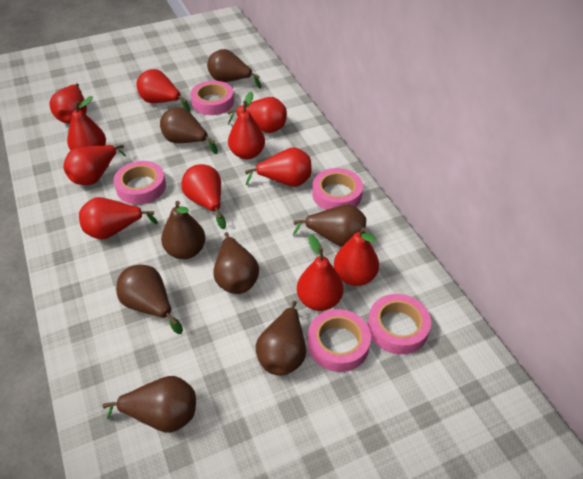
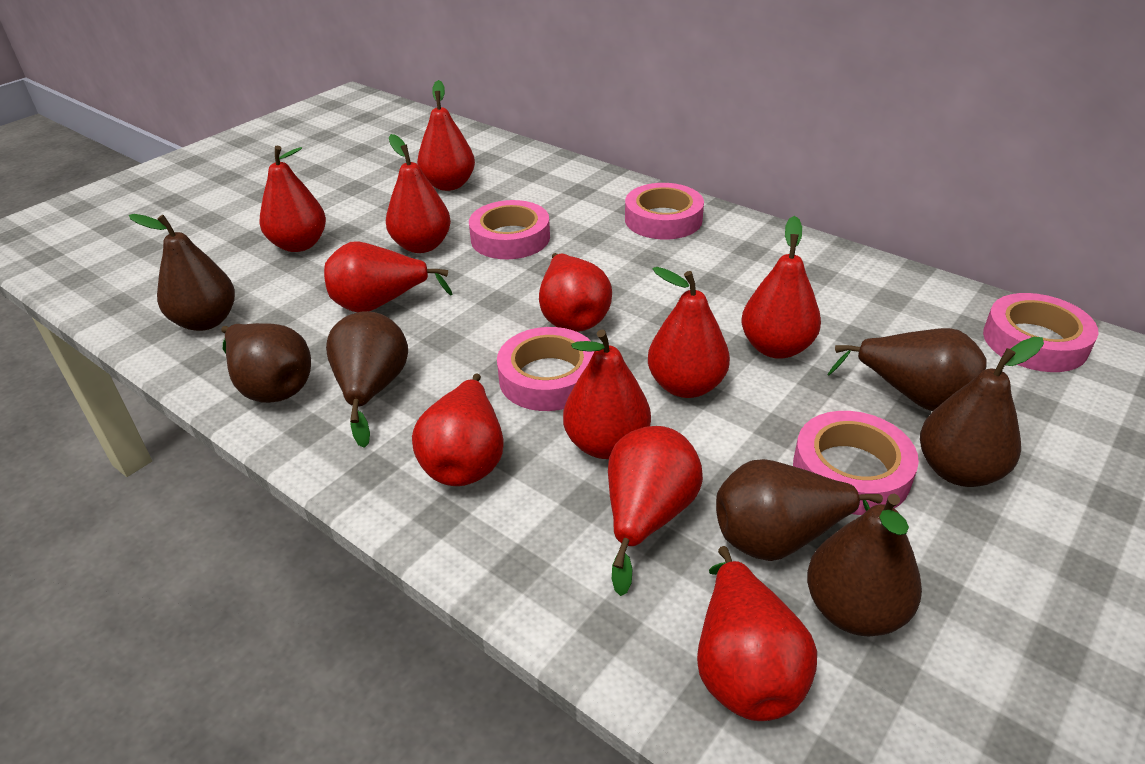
brown pear: [103,376,196,433] [116,265,183,334] [160,107,218,154] [161,201,206,259] [207,49,261,88] [213,232,259,294] [256,301,306,376] [293,204,366,247] = 8 -> [129,214,235,331] [221,323,311,403] [326,311,408,448] [716,459,883,561] [807,494,922,636] [827,328,987,411] [920,337,1044,487] = 7

